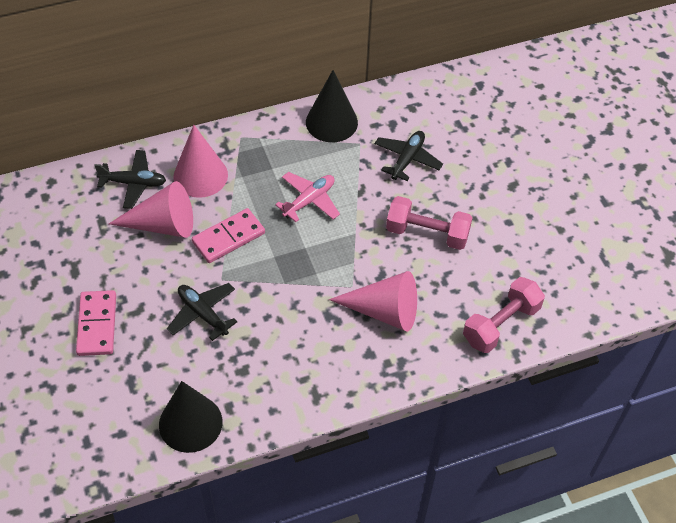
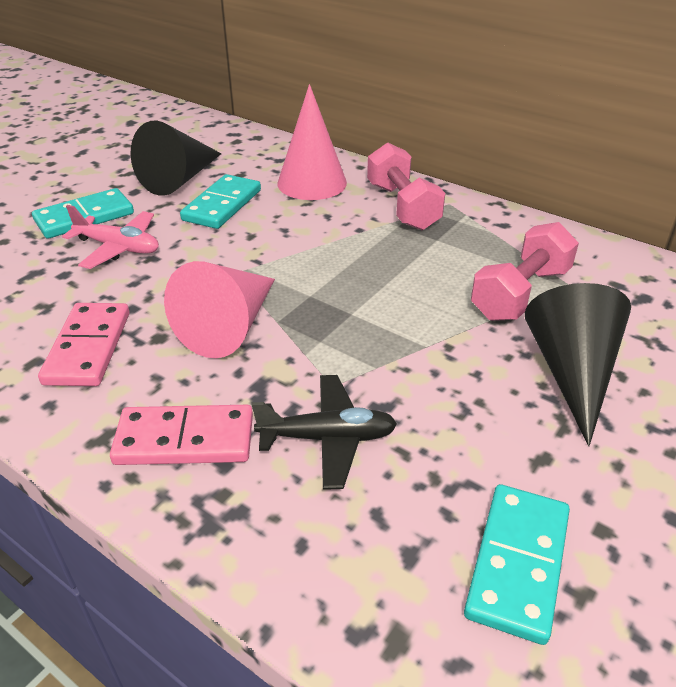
black plane: [94,150,166,209] [167,283,237,341] [375,131,443,181] = 3 -> [252,375,397,490] = 1
pink cone: [109,181,193,238] [173,124,228,198] [329,271,417,332] = 3 -> [164,261,275,358] [278,84,347,200] = 2
turquoise domino: none = 0 -> [32,188,134,239] [180,174,261,229] [464,484,570,645] = 3

